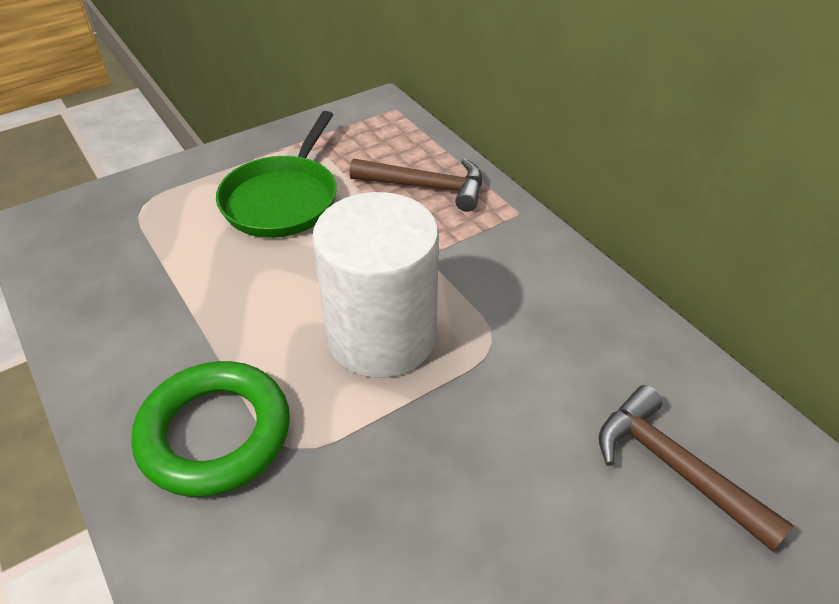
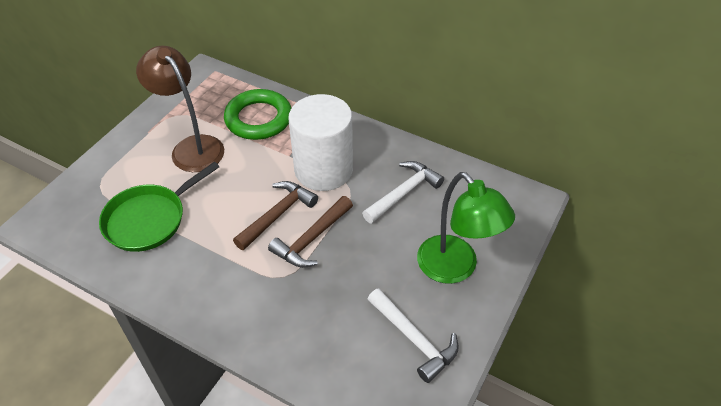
brown lamp: none = 0 -> [136,46,224,172] = 1
green lamp: none = 0 -> [417,172,515,284] = 1
white hammer: none = 0 -> [362,161,444,224] [368,288,459,383] = 2

